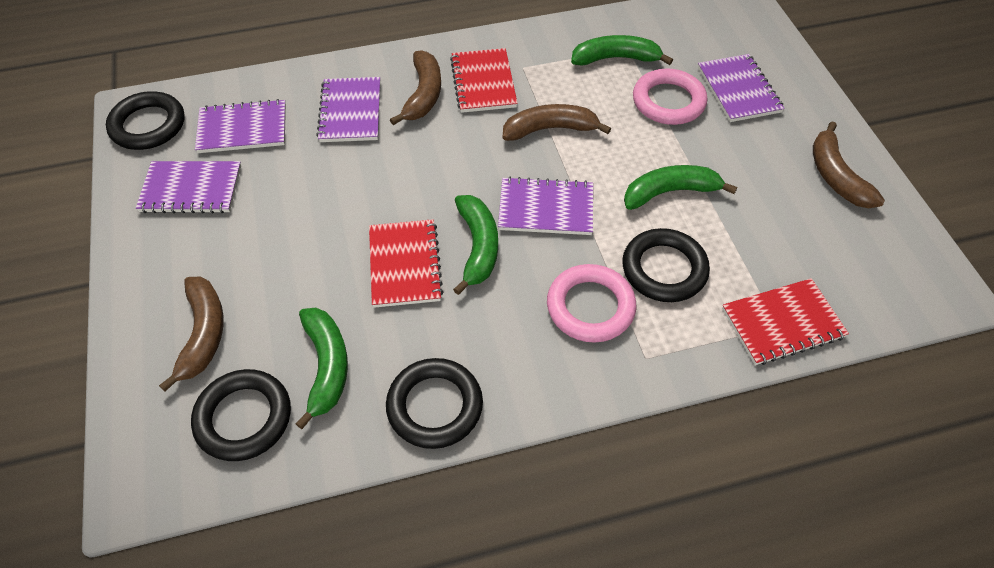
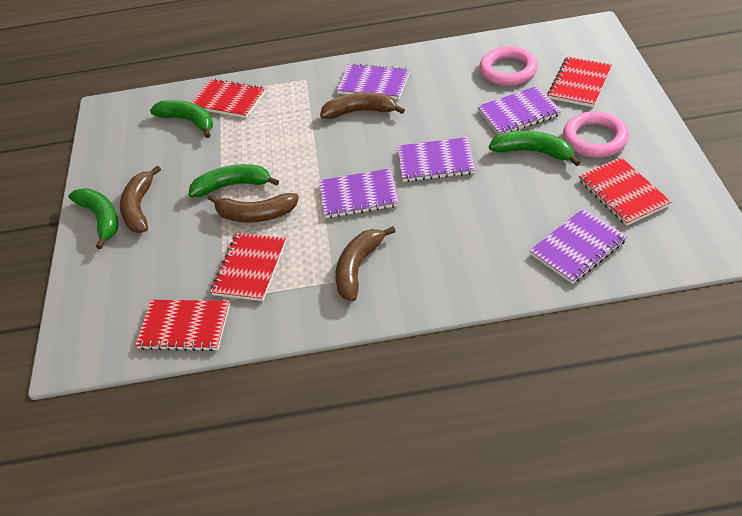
black ring: [106,91,185,150] [191,369,291,461] [386,358,483,449] [622,228,710,302] = 4 -> none = 0
red notebook: [369,219,443,308] [450,48,518,113] [722,278,849,365] = 3 -> [135,300,230,351] [191,78,266,118] [210,233,286,301] [548,56,612,107] [579,157,671,226] = 5

